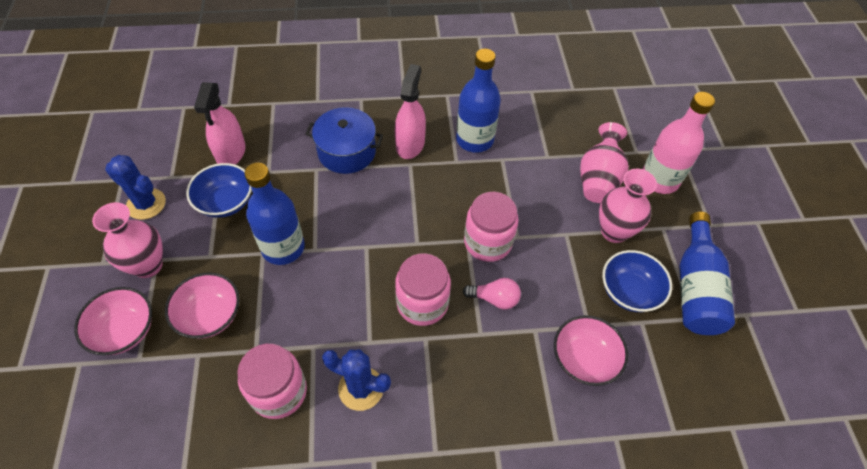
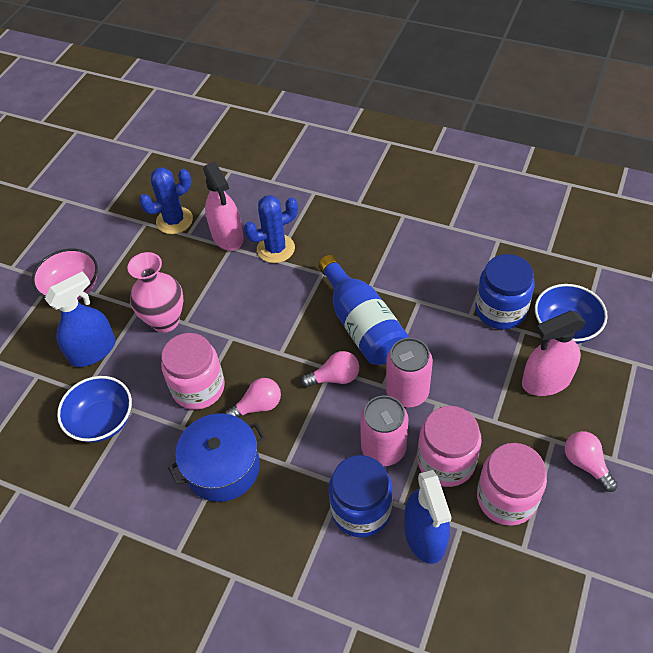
blue bottle: [244,163,305,265] [456,49,501,153] [680,212,735,335] = 3 -> [318,255,408,365] = 1
blue jar: none = 0 -> [329,455,393,538] [476,254,535,330] = 2
blue spray bottle: none = 0 -> [45,271,115,367] [404,470,452,564] = 2
pink bottle: [643,92,715,194] = 1 -> none = 0
pink bowl: [74,287,152,355] [165,272,239,339] [554,315,628,386] = 3 -> [32,249,98,300] = 1
pink can: none = 0 -> [360,395,409,466] [386,338,433,408] = 2
pink light bulb: [463,278,521,309] = 1 -> [225,378,281,418] [301,351,359,387] [565,431,618,492] = 3
pink vase: [92,202,163,278] [580,122,629,203] [599,169,657,243] = 3 -> [127,252,184,333] = 1

